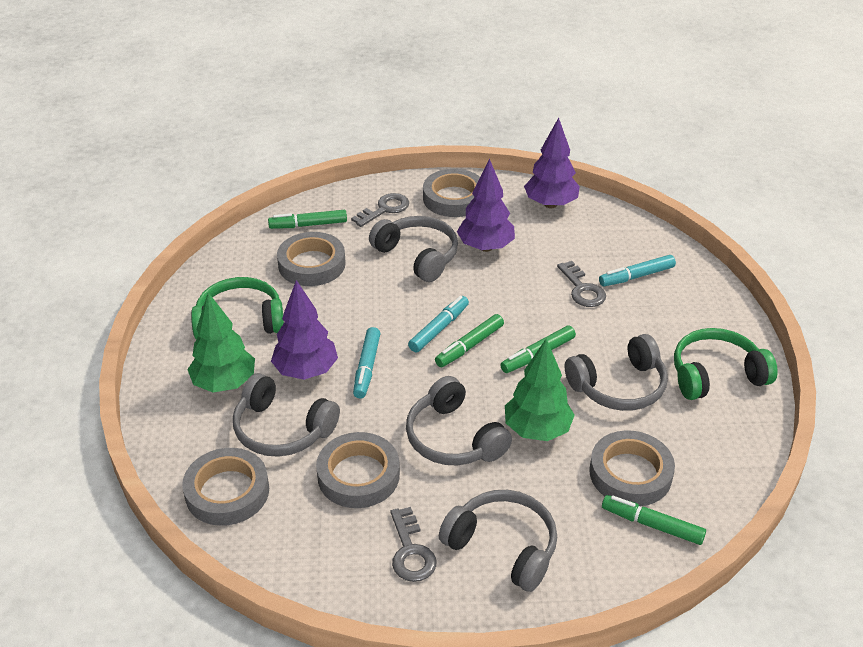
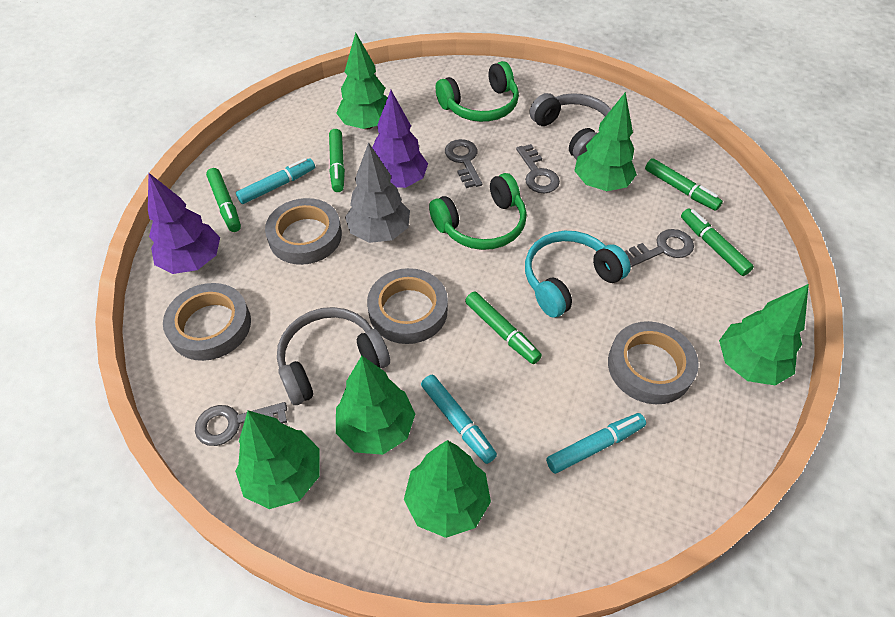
green marker: [268,210,347,229] [435,314,504,367] [500,325,576,373] [602,495,706,545] = 4 -> [206,168,241,232] [329,129,345,192] [465,291,542,364] [645,158,723,211] [681,208,754,276] = 5
green tree: [187,292,255,393] [505,339,575,441] = 2 -> [235,411,320,509] [336,356,415,455] [337,32,387,130] [404,440,491,538] [574,92,637,191] [719,284,809,386] = 6
grey headphones: [233,373,340,457] [369,216,458,282] [406,376,512,466] [439,490,557,592] [565,334,668,411] = 5 -> [277,307,390,405] [529,93,611,160] = 2
grey key: [351,193,409,227] [390,507,436,582] [557,261,606,307] = 3 -> [195,402,287,446] [445,139,482,188] [516,144,560,193] [624,229,694,267] = 4
grey tape: [182,448,269,526] [277,232,346,286] [316,432,400,508] [423,169,480,217] [589,430,675,506] = 5 -> [163,283,251,361] [265,198,342,265] [367,268,448,344] [608,321,699,404] = 4
grey tree: none = 0 -> [345,142,410,243] = 1
purple tree: [271,280,338,380] [457,159,515,252] [524,118,580,208] = 3 -> [148,173,220,274] [372,90,428,188] = 2
turquoise headphones: none = 0 -> [525,231,631,318] = 1

